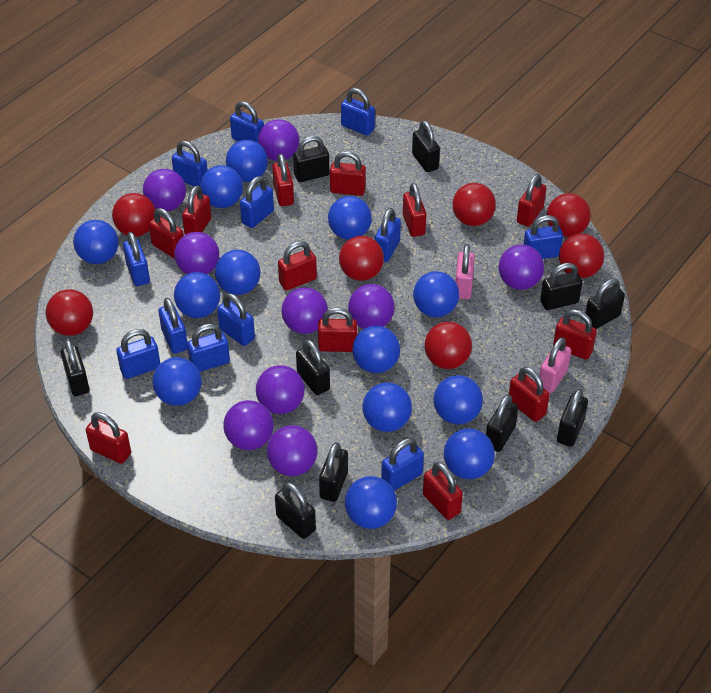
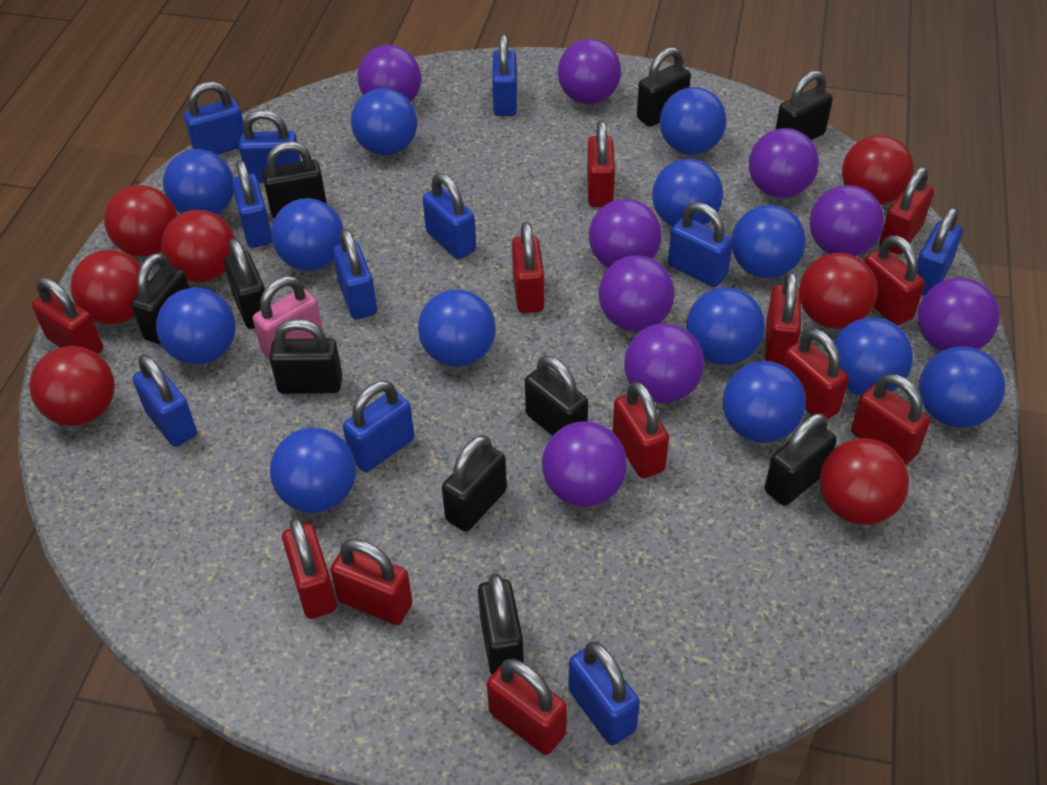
blue padlock: [116,329,160,379] [123,232,150,286] [158,298,188,354] [172,141,208,186] [187,324,230,372] [217,293,255,346] [230,101,264,143] [240,176,274,228] [341,88,375,136] [374,208,401,262] [381,438,424,491] [523,215,563,259] = 12 -> [133,354,197,447] [184,81,244,155] [232,160,272,248] [239,110,301,182] [333,228,377,319] [343,381,414,472] [423,173,476,259] [492,34,517,116] [568,642,640,745] [668,202,733,287] [917,207,962,296] = 11
pink padlock: [455,244,475,299] [539,337,571,393] = 2 -> [253,276,323,360] = 1

